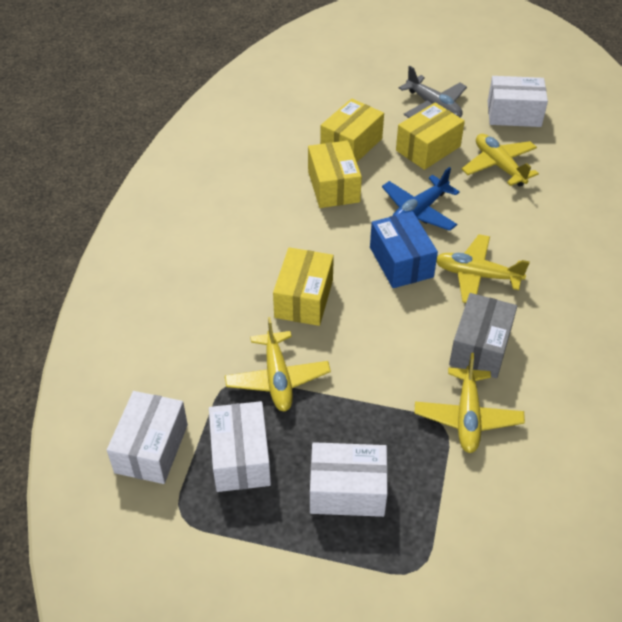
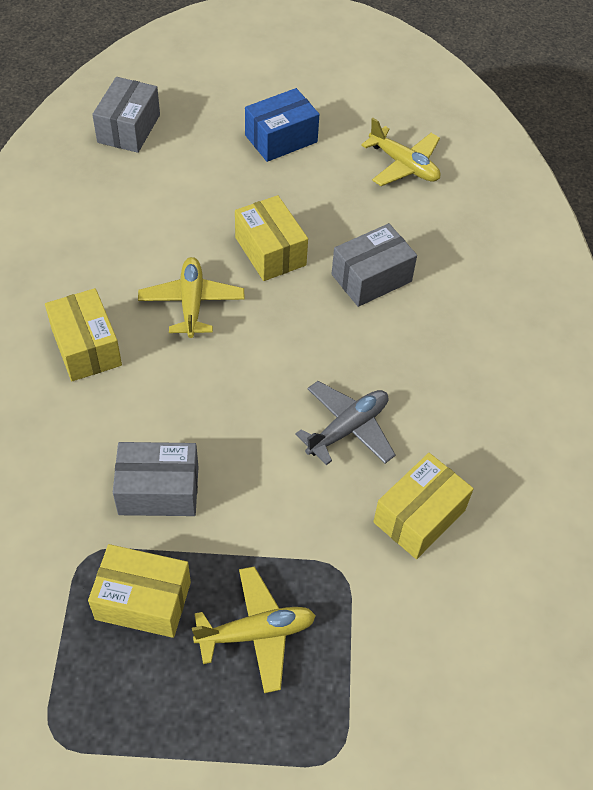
blue plane: [382,167,460,231] = 1 -> none = 0
grey box: [449,293,517,378] = 1 -> [92,77,160,153] [113,442,198,516] [332,223,417,307] = 3
white box: [107,391,188,484] [209,401,271,492] [310,442,388,517] [488,76,548,127] = 4 -> none = 0
yellow plane: [225,317,331,411] [414,353,525,453] [436,234,530,303] [462,134,539,187] = 4 -> [138,257,244,338] [192,566,316,693] [361,118,440,186] = 3

